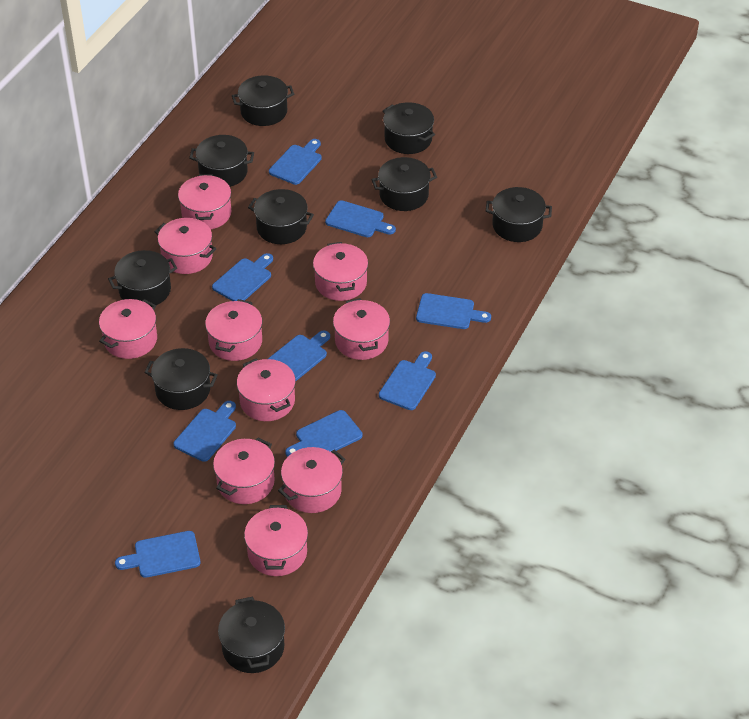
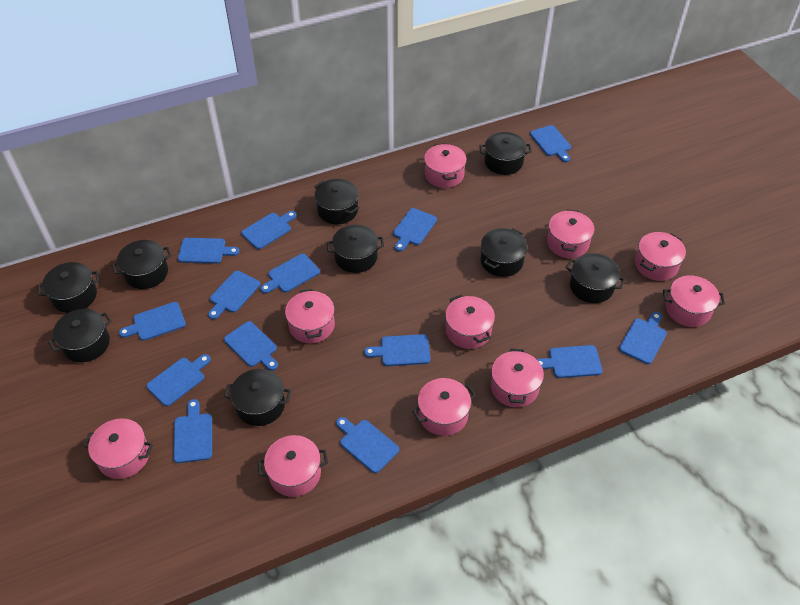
blue cutting board: [115,531,200,578] [174,401,236,462] [212,253,273,301] [268,330,330,381] [269,139,322,185] [285,410,362,457] [325,200,396,237] [379,351,436,410] [416,293,491,329] = 9 -> [119,302,186,341] [146,354,211,406] [173,399,212,463] [178,238,240,264] [208,271,260,319] [224,321,278,371] [241,211,297,249] [260,254,320,293] [336,417,399,473] [364,334,430,366] [393,208,437,252] [530,125,571,162] [537,345,603,378] [619,312,667,364] = 14

